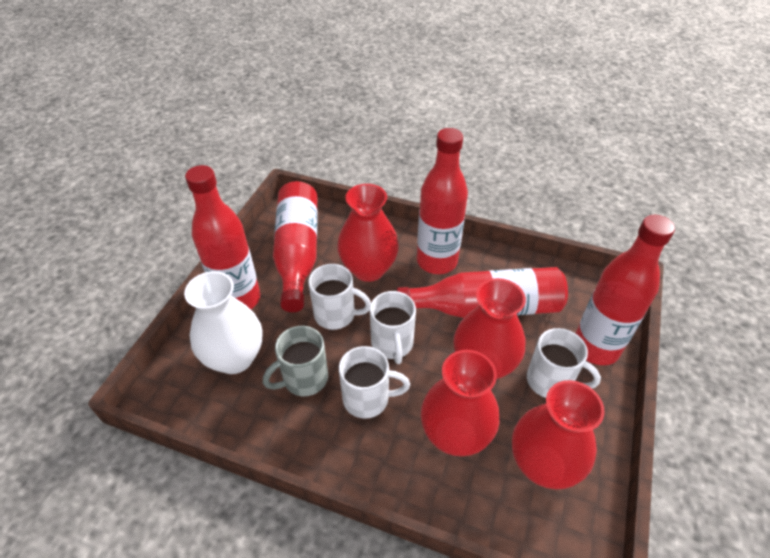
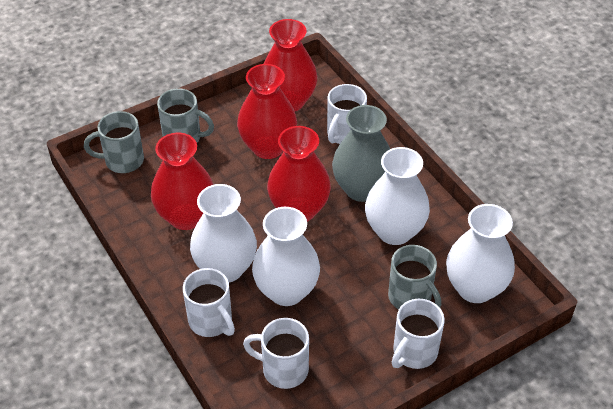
grey mug: [263,326,328,396] = 1 -> [84,111,144,173] [157,88,214,143] [388,245,441,309] = 3
grey vase: none = 0 -> [332,105,390,202] = 1
red bottle: [185,165,261,309] [273,181,318,312] [396,267,568,318] [417,128,468,274] [576,215,675,365] = 5 -> none = 0
white vase: [184,271,262,374] = 1 -> [190,184,257,282] [252,207,320,306] [365,147,430,245] [446,204,515,303] = 4

